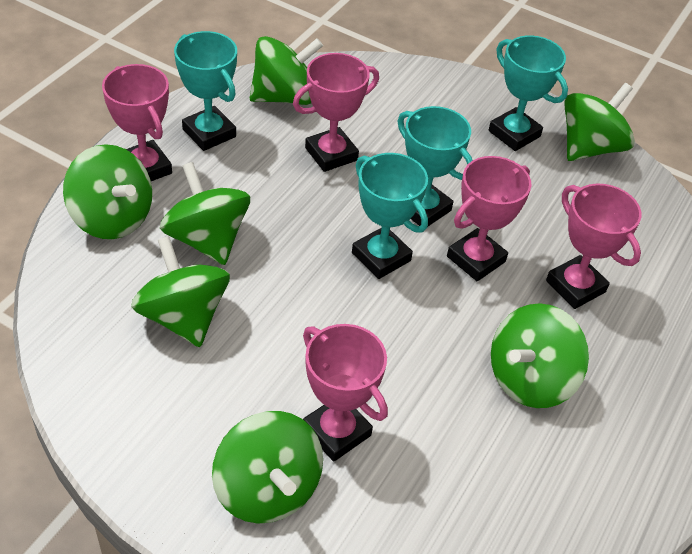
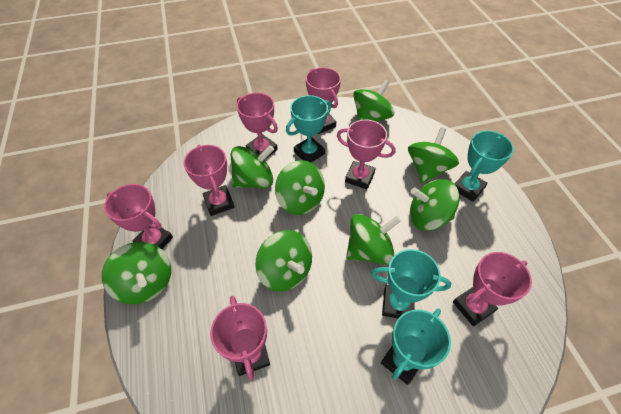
green spinning top: [63,144,152,239] [131,236,230,347] [160,162,250,265] [212,411,323,523] [250,36,323,105] [491,303,589,408] [564,83,635,161] = 7 -> [102,242,171,304] [230,145,274,188] [255,230,312,292] [275,160,325,215] [346,214,401,264] [353,80,394,122] [408,127,459,184] [410,179,459,231] = 8
pink trophy: [102,64,172,181] [293,53,379,172] [303,324,388,462] [447,156,532,281] [546,184,642,309] = 5 -> [104,184,173,249] [183,145,234,216] [210,296,270,380] [237,93,278,157] [306,67,341,134] [337,119,396,189] [453,252,532,327] = 7

